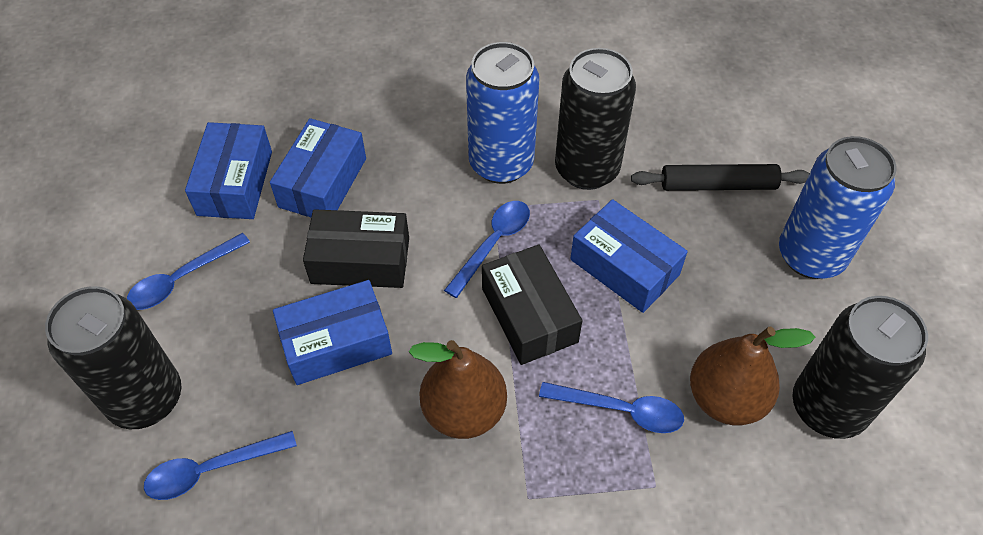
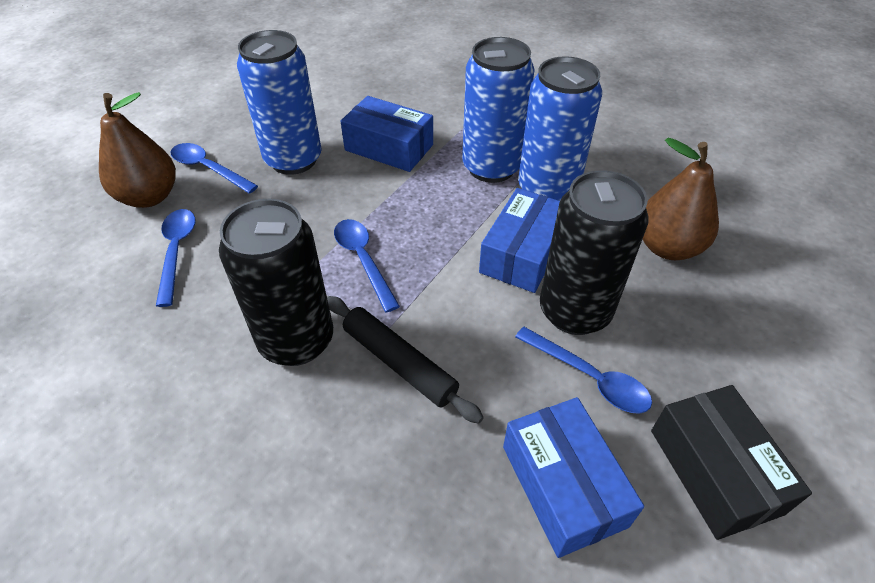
black box: [303,209,409,288] [482,244,582,365] = 2 -> [651,385,812,540] = 1
black can: [45,286,182,429] [555,48,636,190] [792,296,928,439] = 3 -> [219,199,333,366] [540,170,649,335] = 2
blue box: [185,122,272,219] [270,118,366,217] [273,280,392,385] [570,199,688,313] = 4 -> [341,96,433,172] [479,188,560,293] [503,397,644,558] = 3
blue can: [466,42,539,184] [779,136,897,279] = 2 -> [237,30,322,175] [462,37,535,183] [518,56,602,201] = 3

